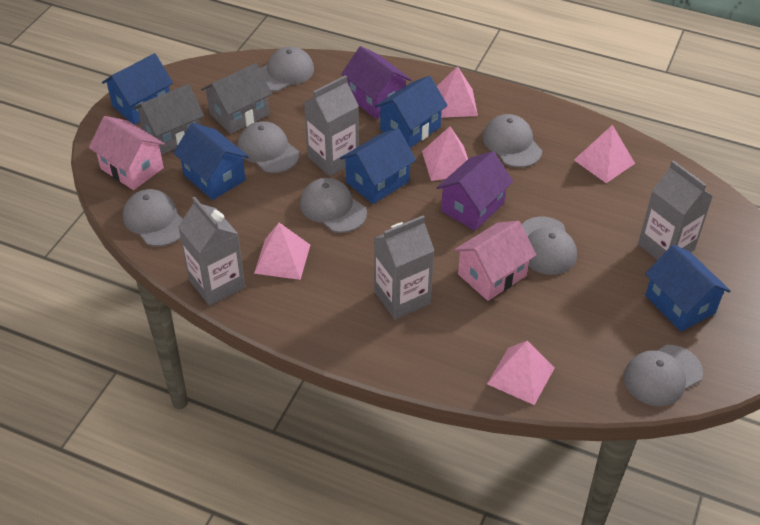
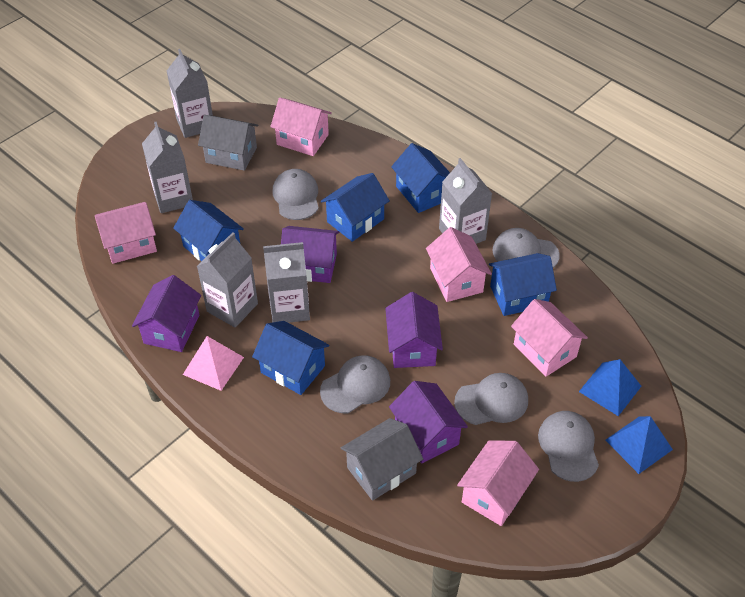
blue pyramid: none = 0 -> [579,359,642,416] [606,416,673,474] = 2
grey cap: [123,189,183,246] [238,121,300,173] [259,47,314,92] [300,178,367,233] [483,114,542,168] [522,217,577,275] [624,345,703,406] = 7 -> [272,169,319,220] [320,355,390,413] [454,373,528,425] [493,228,560,268] [538,411,599,482] = 5
grey carton: [178,197,245,306] [304,75,359,176] [374,215,435,320] [638,161,713,260] = 4 -> [142,122,193,213] [167,49,213,138] [197,232,258,328] [263,242,310,323] [439,158,492,244] = 5
pink house: [89,116,165,190] [454,221,536,301] = 2 -> [95,202,157,264] [270,98,332,156] [426,227,492,302] [457,440,539,526] [511,299,588,377] = 5
pink pyramid: [254,223,310,280] [422,126,468,181] [437,66,478,118] [487,341,555,405] [574,125,635,183] = 5 -> [183,336,244,391] = 1
purple house: [341,46,412,119] [436,151,513,231] = 2 -> [132,275,201,352] [281,226,339,283] [385,292,443,368] [389,381,468,464] = 4

